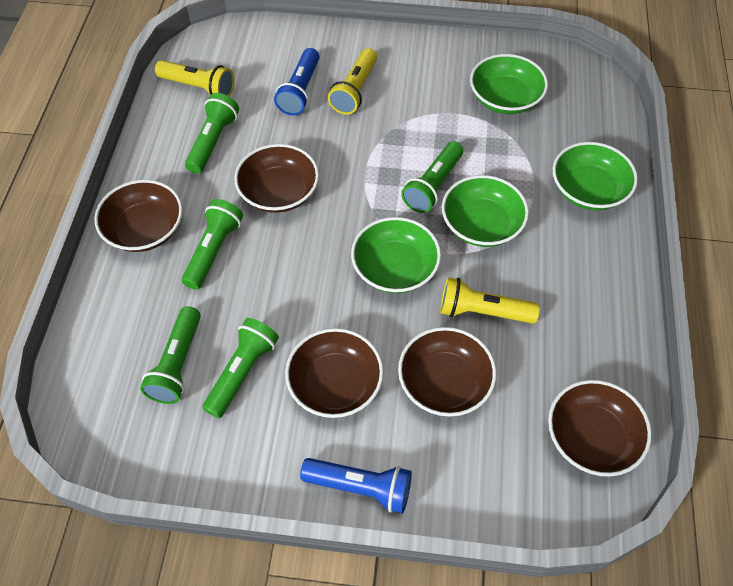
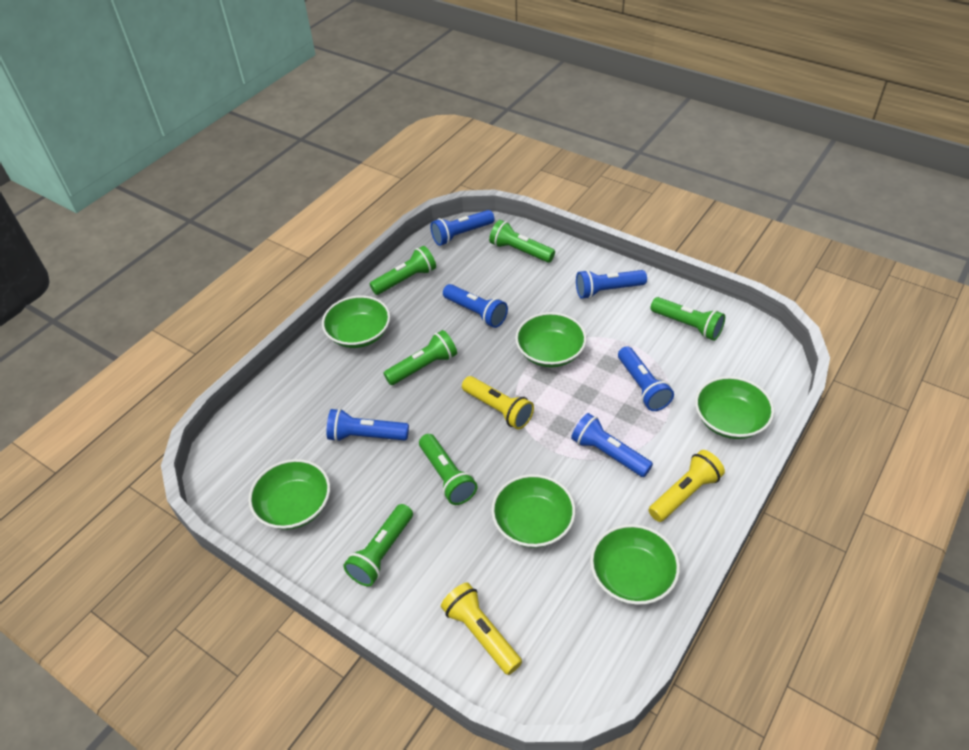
blue flashlight: [274,48,320,116] [300,458,412,514] = 2 -> [326,409,409,442] [431,210,494,246] [443,284,508,328] [571,413,653,477] [576,270,647,299] [618,346,674,411] = 6
brown bowl: [94,180,183,252] [234,144,319,213] [285,328,384,418] [398,327,496,417] [548,380,652,477] = 5 -> none = 0
green bowl: [351,217,441,293] [442,175,529,247] [470,54,548,114] [553,142,638,210] = 4 -> [248,459,330,530] [322,296,390,348] [491,474,576,548] [515,312,587,367] [590,524,680,605] [695,376,774,439] = 6
green flashlight: [140,306,201,404] [182,199,243,290] [185,93,239,174] [202,318,279,418] [401,141,463,213] = 5 -> [343,504,413,587] [370,246,436,295] [383,330,457,385] [419,434,477,505] [489,220,555,263] [651,297,725,341] = 6

